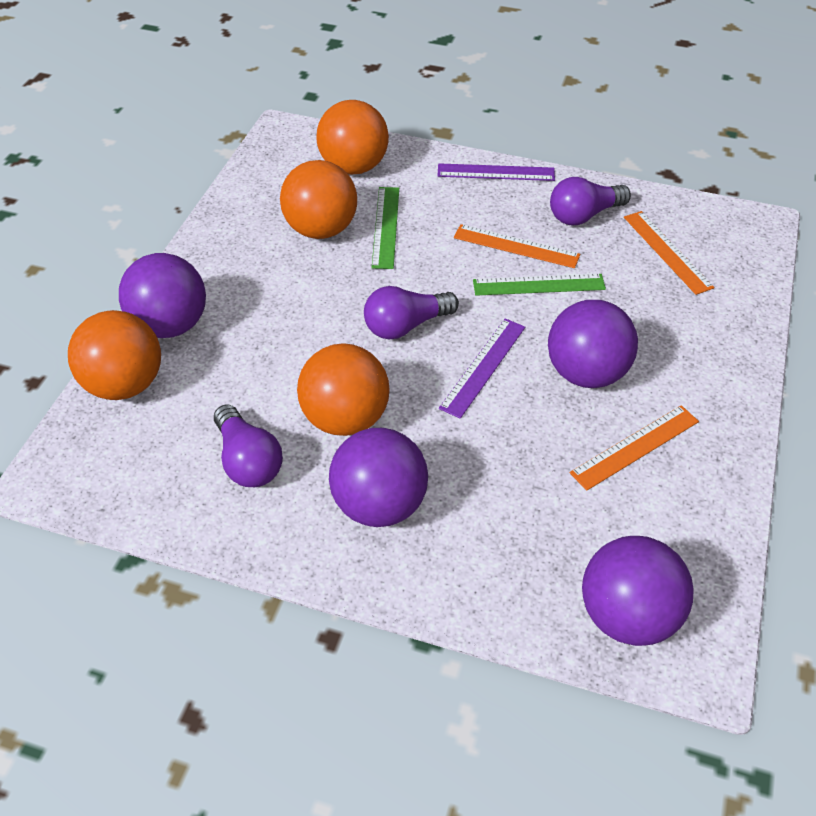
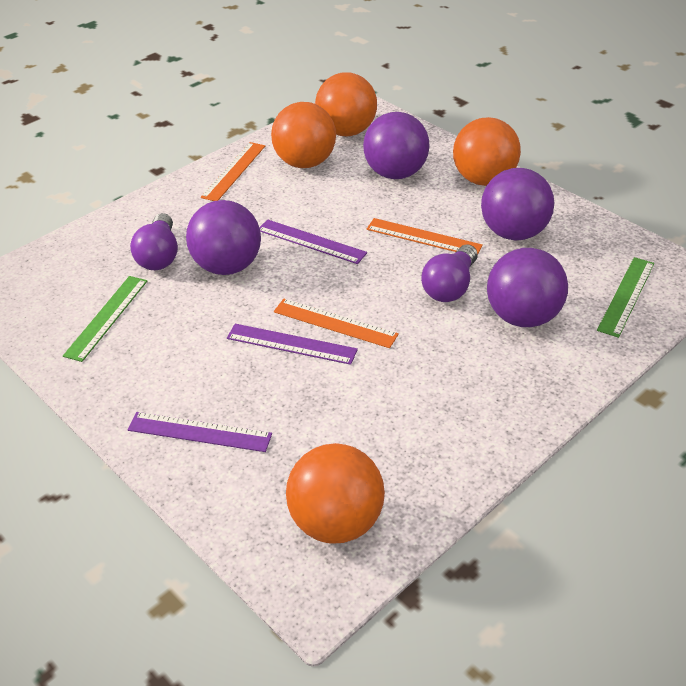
purple light bulb: [214,404,283,487] [364,286,459,339] [550,177,631,225] = 3 -> [130,213,178,270] [421,244,477,302] = 2
purple ruler: [437,163,555,181] [439,319,525,419] = 2 -> [128,412,272,452] [227,324,358,365] [259,219,367,264] = 3

